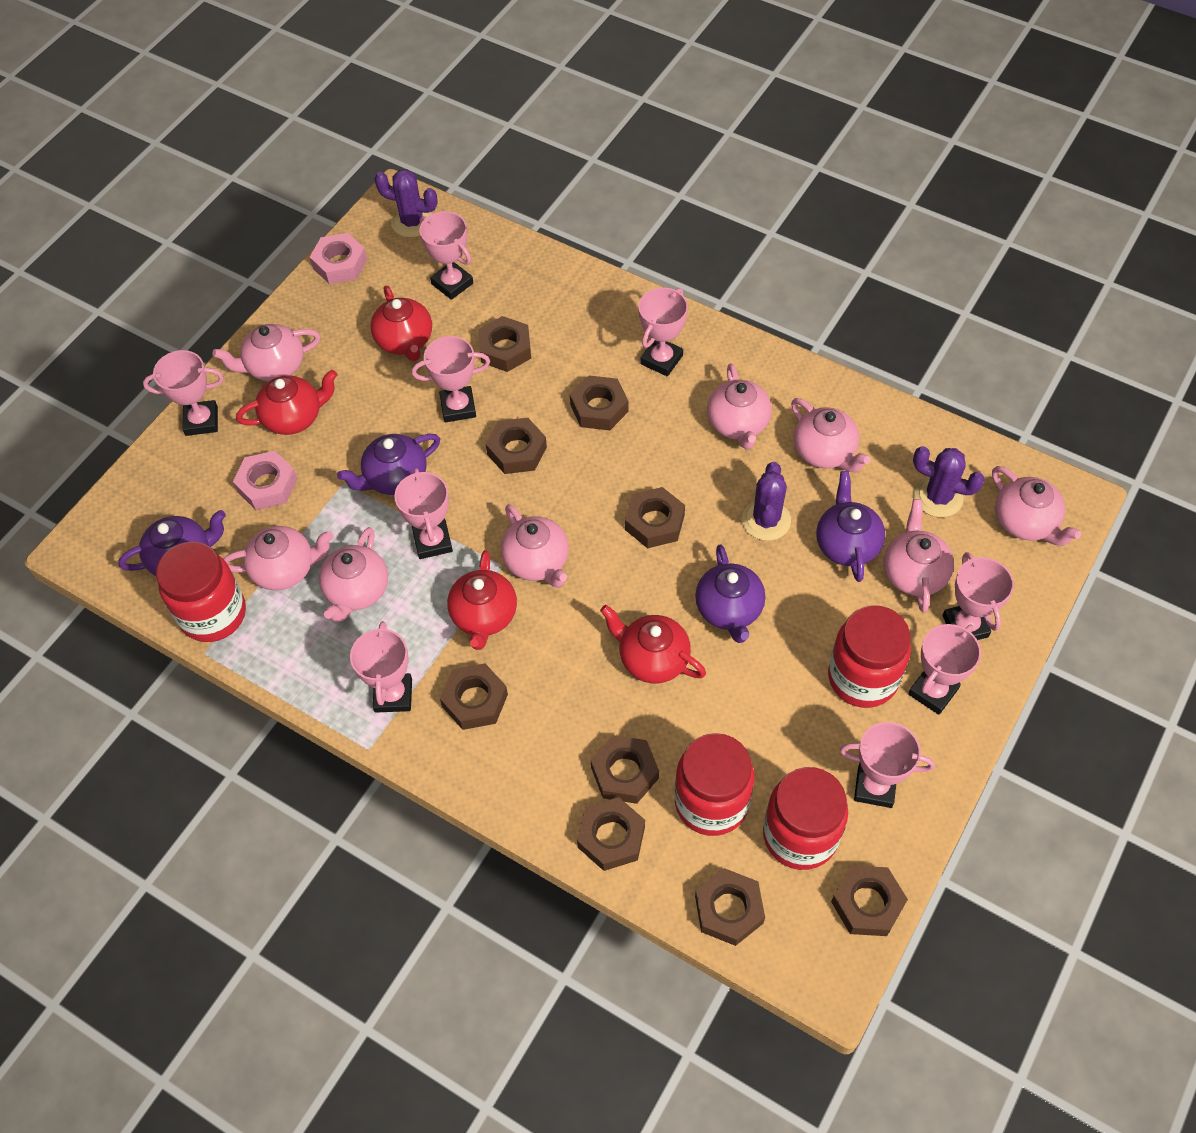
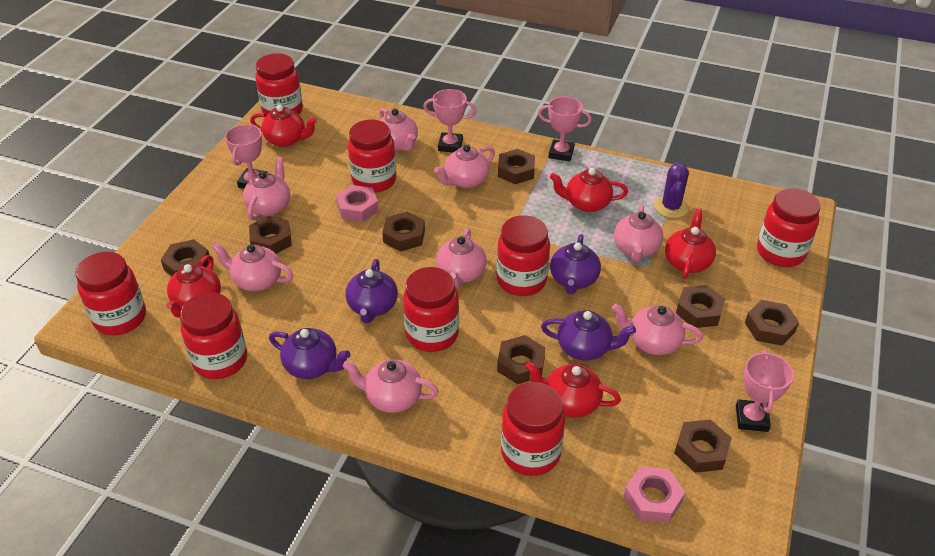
brown nut: [440,663,508,730] [478,316,531,372] [486,418,547,474] [570,375,629,430] [577,797,645,871] [591,735,659,804] [625,487,685,548] [695,868,765,946] [831,865,908,936] = 9 -> [161,239,209,276] [249,216,292,254] [382,212,425,252] [497,335,546,384] [498,149,535,184] [674,419,732,473] [676,285,725,328] [745,300,799,345] = 8
pink trophy: [143,350,224,436] [350,621,412,713] [394,468,453,559] [412,336,490,422] [419,211,473,300] [638,288,688,376] [839,722,935,808] [908,624,981,714] [943,552,1014,640] = 9 -> [225,124,267,189] [423,89,476,152] [538,96,592,161] [736,350,794,432] = 4
purple cactus: [374,169,438,238] [742,462,791,541] [913,446,985,517] = 3 -> [654,162,689,218] = 1
red jar: [156,542,246,642] [675,733,755,836] [763,767,848,870] [828,605,911,708] = 4 -> [75,252,146,335] [180,292,247,379] [255,53,303,116] [348,120,396,193] [403,267,459,352] [497,215,550,296] [501,382,565,476] [757,188,821,267] = 8
red teapot: [236,370,338,435] [370,285,432,361] [447,550,517,650] [600,605,706,683] = 4 -> [166,255,221,318] [250,105,317,147] [525,362,621,418] [550,168,628,212] [665,209,716,279] = 5

